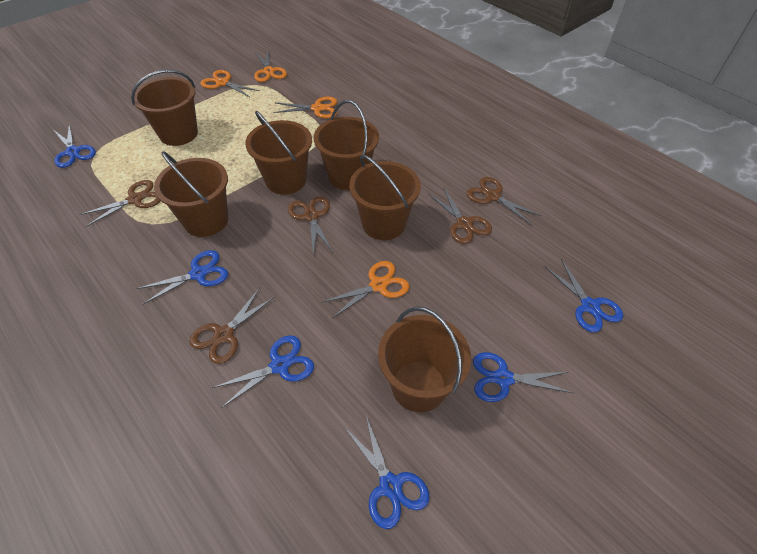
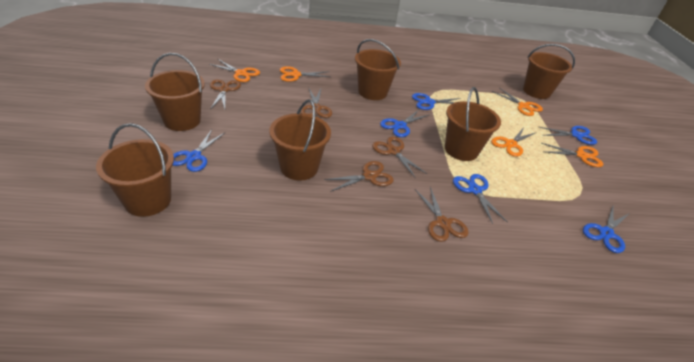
orange scissors: [200,70,260,97] [254,52,287,82] [274,97,337,118] [323,261,409,318] = 4 -> [209,59,260,82] [280,66,330,82] [491,128,537,157] [492,88,543,116] [541,143,603,167] = 5

